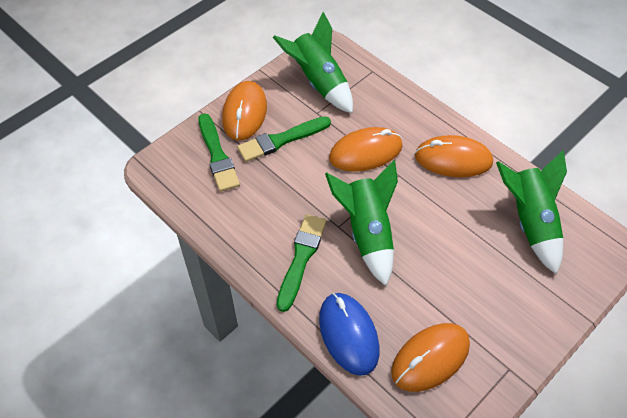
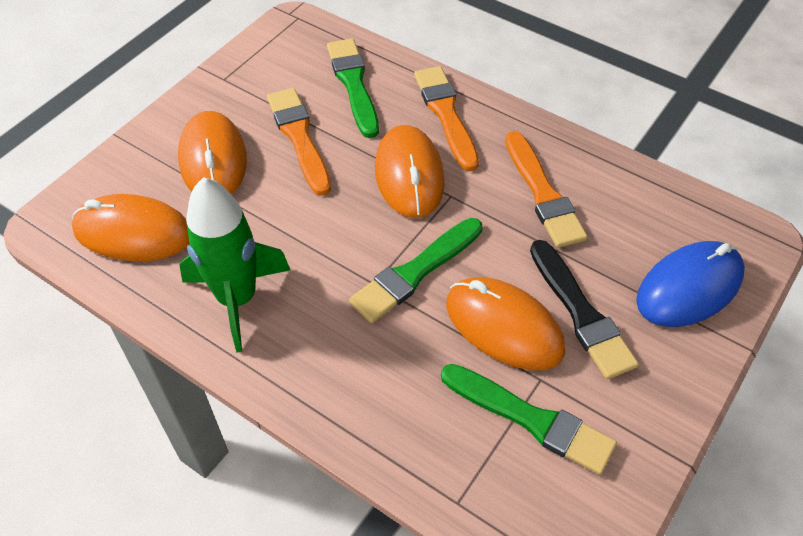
black brush: none = 0 -> [530,240,639,379] = 1
green rocket: [273,12,353,114] [325,160,398,286] [496,150,567,275] = 3 -> [179,177,290,353] = 1
orange brush: none = 0 -> [267,88,331,196] [414,66,479,171] [505,131,588,248] = 3

